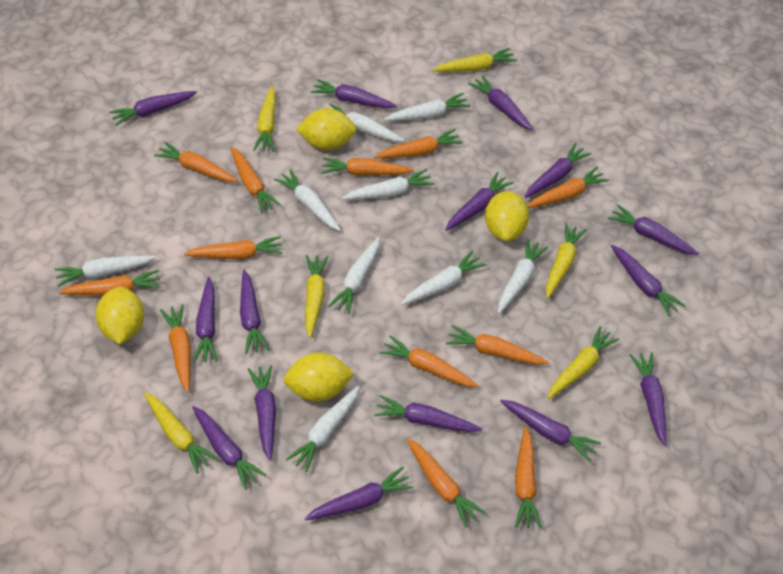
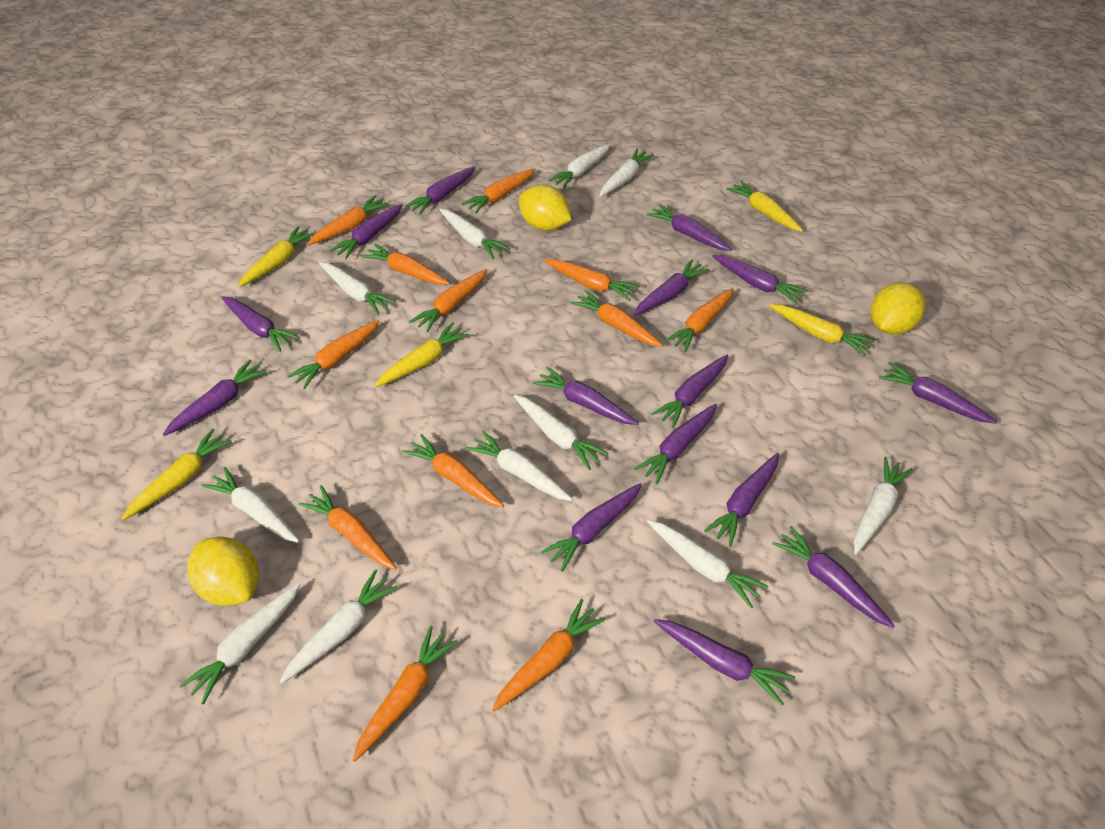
white carrot: [54,255,156,287] [274,169,341,231] [286,386,359,472] [328,237,380,314] [329,103,404,142] [342,169,434,200] [384,93,470,121] [401,250,486,305] [498,239,549,314] = 9 -> [180,583,301,705] [202,467,300,543] [279,569,398,684] [319,262,396,315] [439,209,510,259] [466,431,573,501] [514,395,608,470] [548,143,611,189] [599,149,654,197] [647,520,768,608] [854,457,913,555] = 11
yellow carrot: [144,392,218,474] [253,86,276,152] [305,255,329,338] [433,48,517,72] [546,223,587,299] [547,326,619,399] = 6 -> [121,429,232,520] [238,226,315,287] [374,322,469,387] [727,181,803,232] [769,304,875,356] = 5
yellow lemon: [96,287,144,344] [284,353,354,402] [296,108,357,150] [485,191,529,242] = 4 -> [187,537,259,606] [519,185,571,231] [871,282,925,335] = 3

